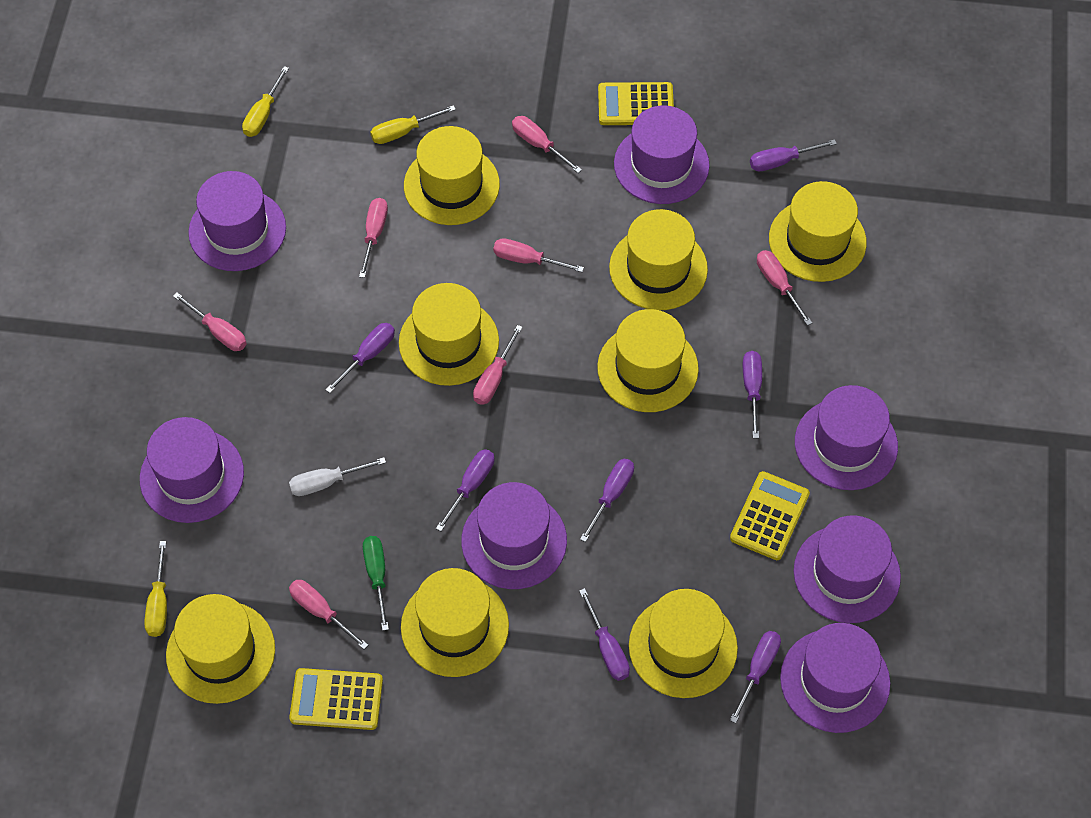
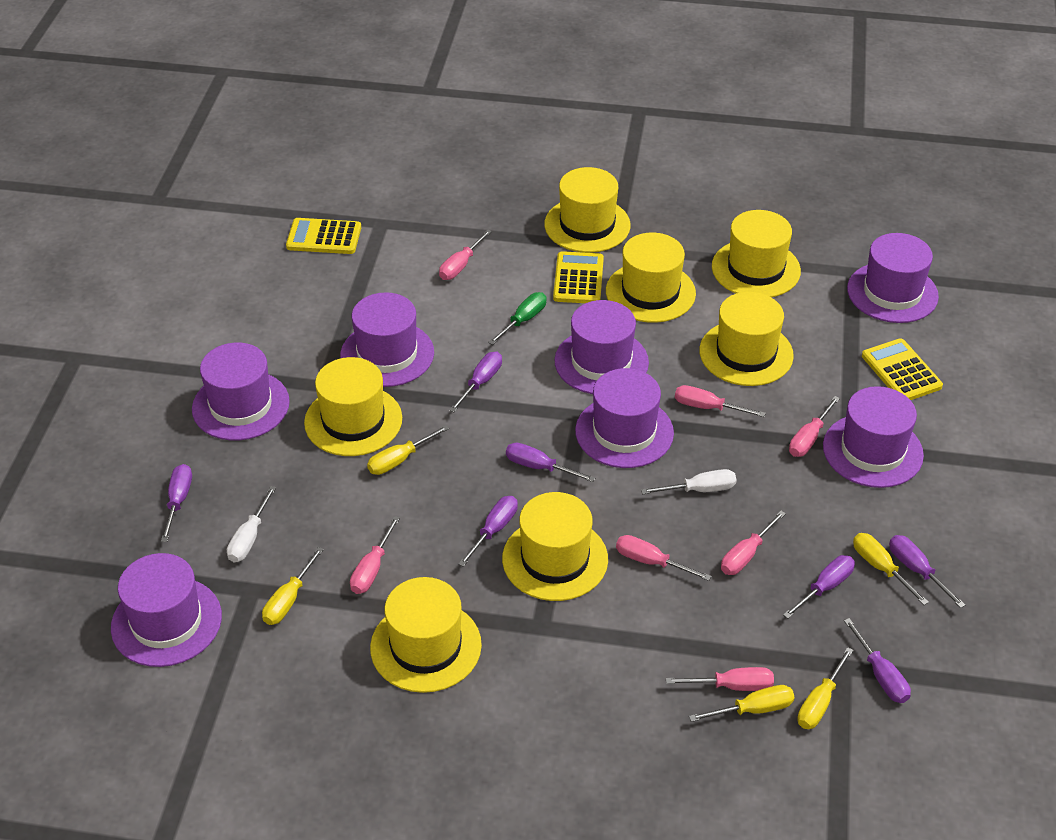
white screwdriver: [289,457,386,496] = 1 -> [227,486,276,562] [641,469,736,494] = 2
yellow hat: [166,594,275,704] [399,283,499,386] [401,568,509,677] [404,126,500,225] [597,309,699,412] [609,209,708,310] [629,589,738,698] [769,181,867,282] = 8 -> [304,357,402,456] [370,577,482,693] [502,492,608,601] [544,167,631,253] [606,233,696,323] [699,292,794,386] [712,210,801,297] = 7
yellow screwdriver: [144,541,167,637] [242,66,289,137] [370,105,456,144] = 3 -> [262,547,324,625] [367,425,449,475] [689,685,795,722] [797,647,853,729] [853,533,929,605] = 5

